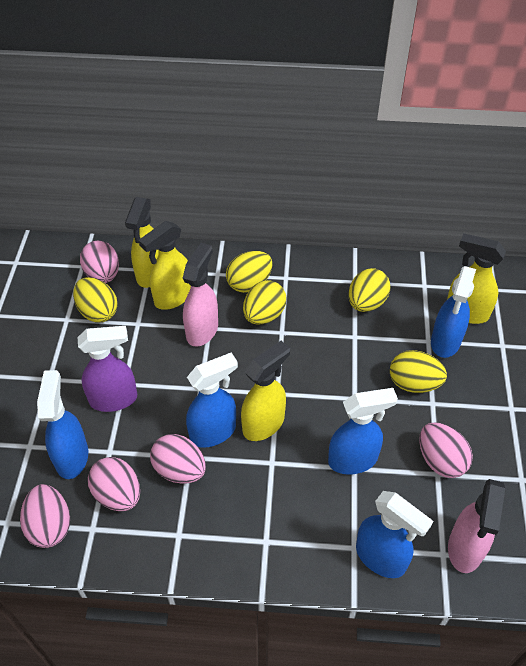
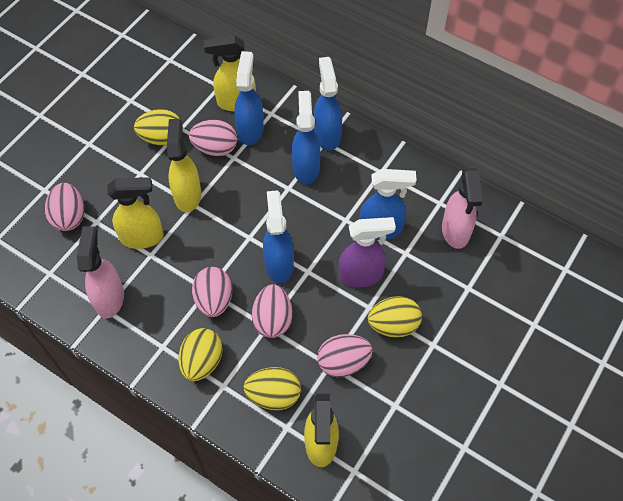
yellow egg: [73,277,118,323] [226,251,273,293] [243,280,287,325] [348,268,391,312] [390,350,447,393] = 5 -> [134,109,183,145] [179,328,223,381] [243,367,301,410] [368,296,422,337] = 4

